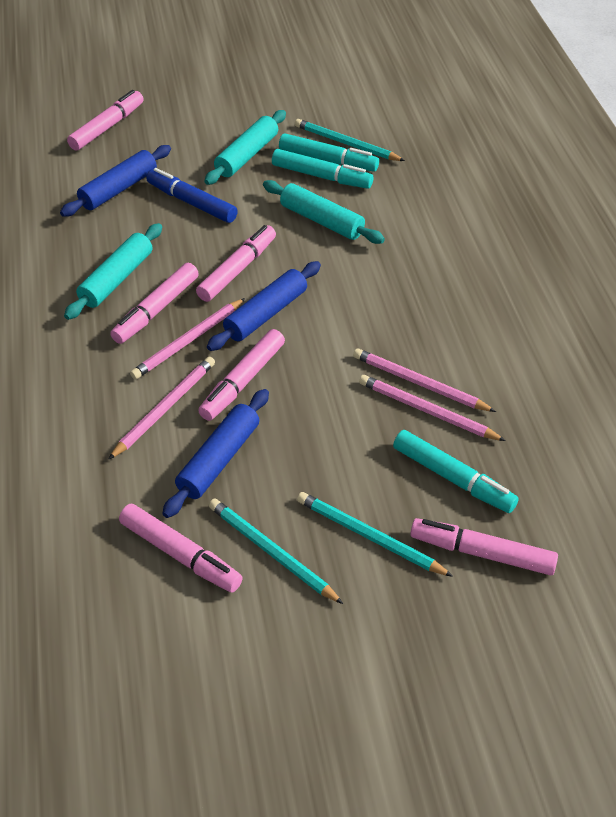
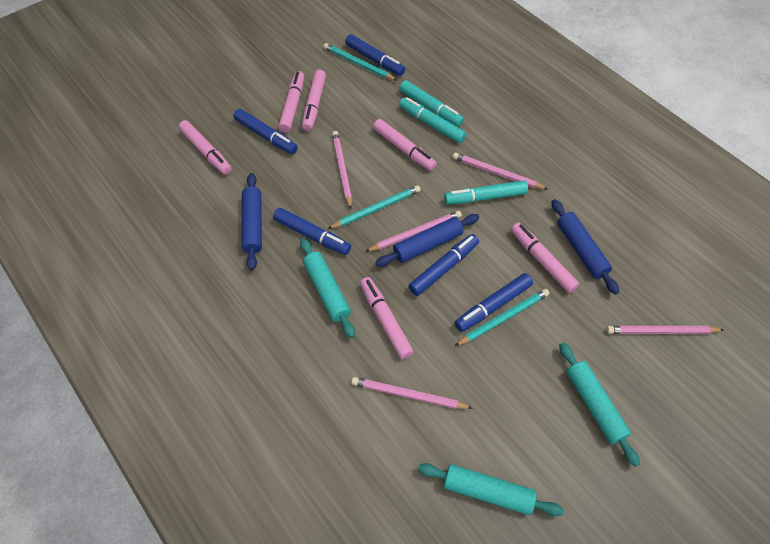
blue marker: [146,168,238,223] = 1 -> [233,109,298,154] [273,208,351,255] [345,34,405,76] [409,234,479,296] [455,273,533,332] = 5
pink pencil: [108,356,215,460] [130,298,245,379] [353,348,496,412] [359,375,506,441] = 4 -> [332,131,352,209] [351,377,473,409] [365,211,462,252] [453,153,548,190] [606,326,724,334] = 5

